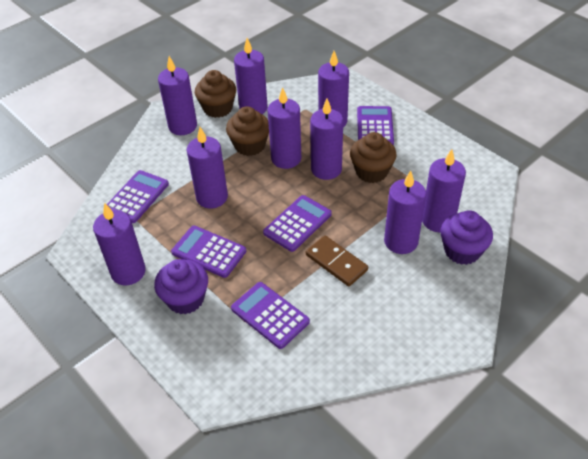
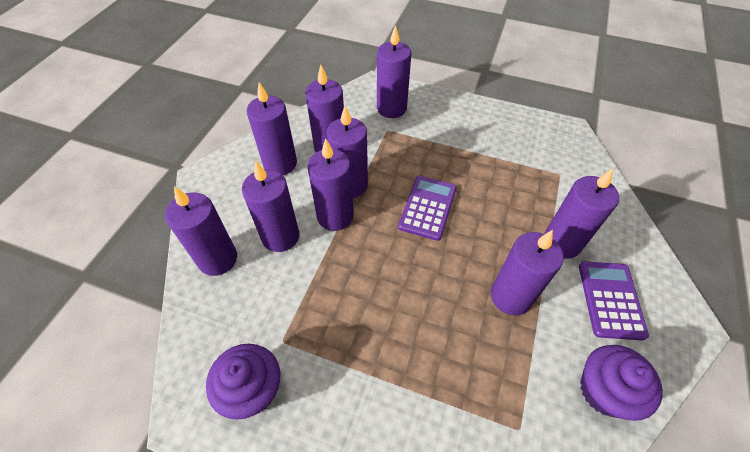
brown cupcake: [195,70,236,118] [226,106,269,156] [350,132,397,183] = 3 -> none = 0
brown domino: [306,236,368,286] = 1 -> none = 0
purple calculator: [107,170,169,223] [171,225,246,278] [231,282,310,349] [263,195,332,252] [357,106,394,145] = 5 -> [398,176,457,241] [579,261,649,341] = 2

